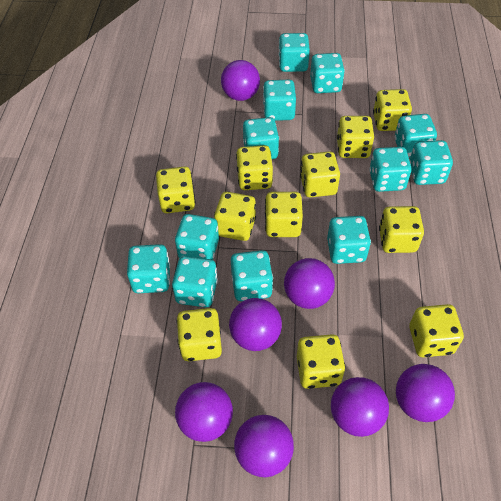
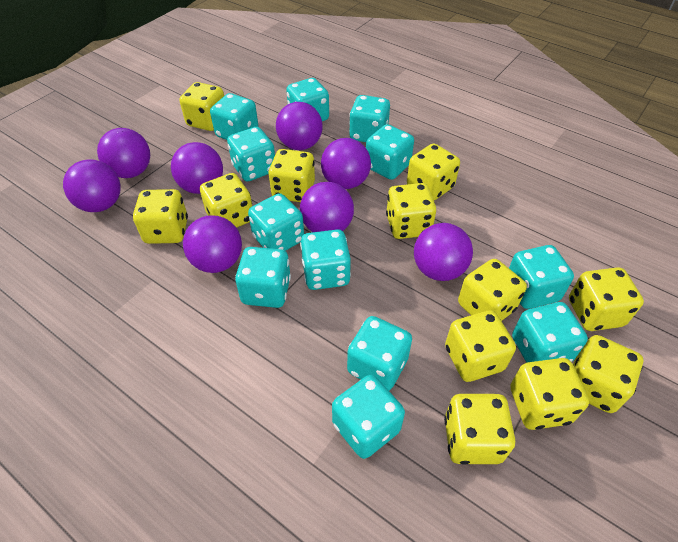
purple ball: [175,382,233,442] [221,60,260,101] [229,298,282,351] [234,415,294,477] [284,258,335,309] [331,377,389,437] [396,364,455,422] = 7 -> [63,159,121,212] [97,128,150,178] [171,142,223,194] [183,215,242,273] [276,102,322,150] [300,182,354,232] [321,138,371,189] [414,223,473,281] = 8
yellow dice: [156,167,195,213] [177,308,222,361] [214,192,256,241] [236,145,273,190] [265,192,303,237] [297,334,345,389] [300,151,340,198] [337,116,374,158] [373,89,412,131] [379,206,424,253] [409,304,464,357] = 11 -> [133,189,188,244] [179,82,224,131] [200,173,252,228] [268,149,315,202] [386,183,436,239] [407,144,460,200] [444,394,515,465] [445,311,516,382] [458,259,527,321] [510,358,589,430] [569,267,644,331] [573,335,643,413] = 12

